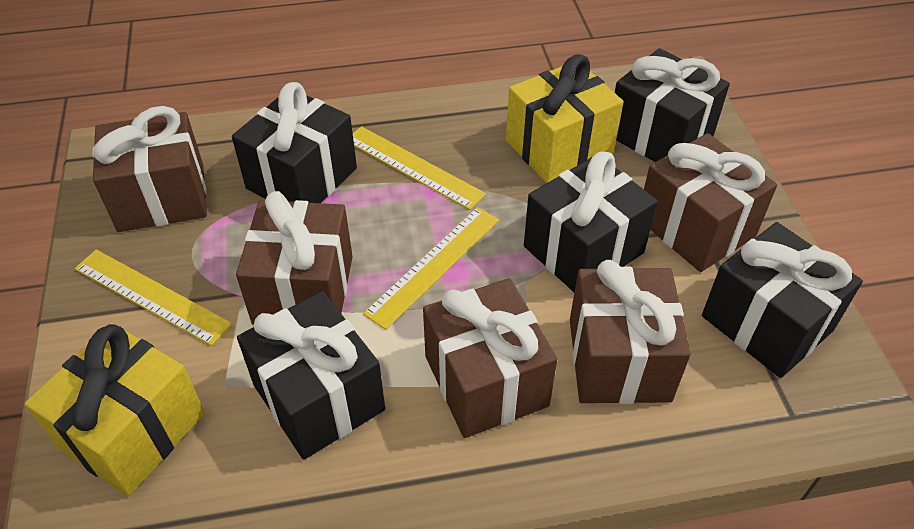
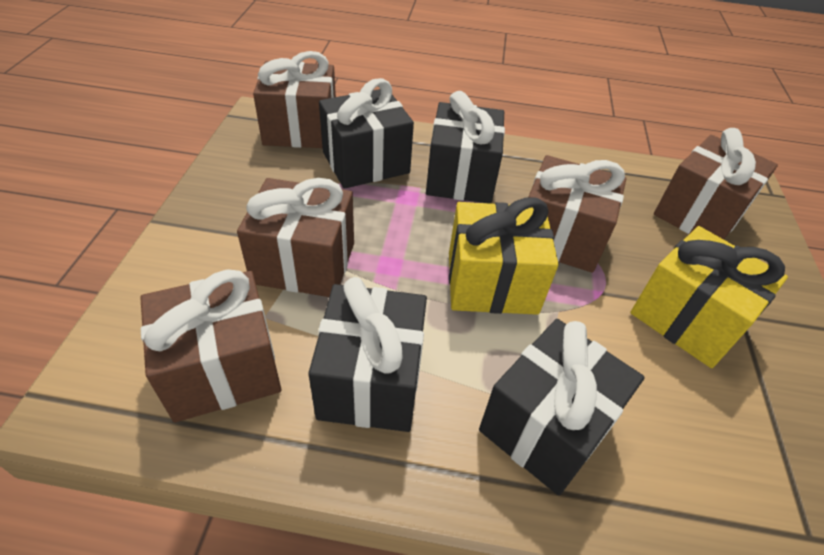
black gift: [232,82,357,203] [237,291,385,459] [524,152,658,292] [615,48,730,162] [702,222,863,378] = 5 -> [308,277,427,432] [319,78,414,189] [426,91,505,204] [479,319,645,496] = 4
yellow ruler: [74,250,232,346] [353,126,486,210] [363,207,499,330] = 3 -> none = 0

